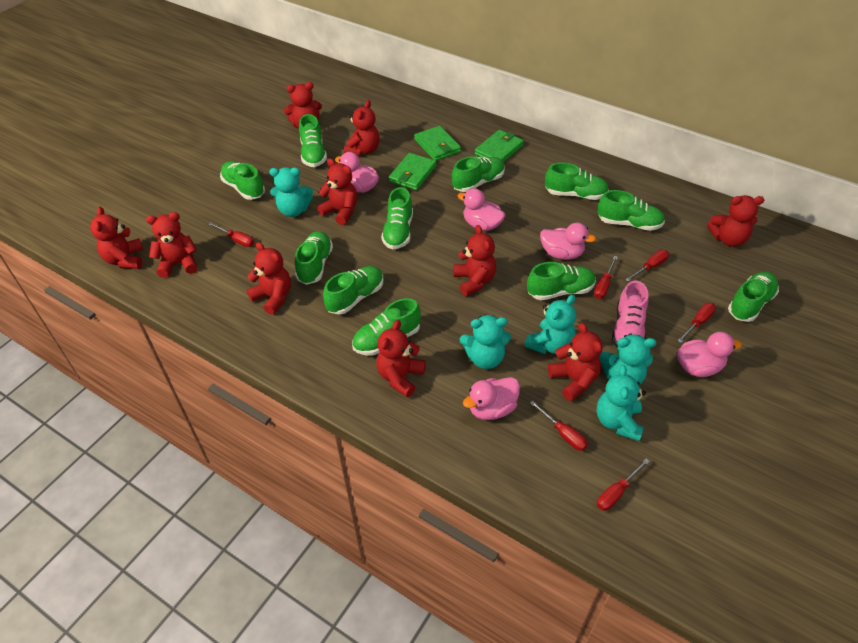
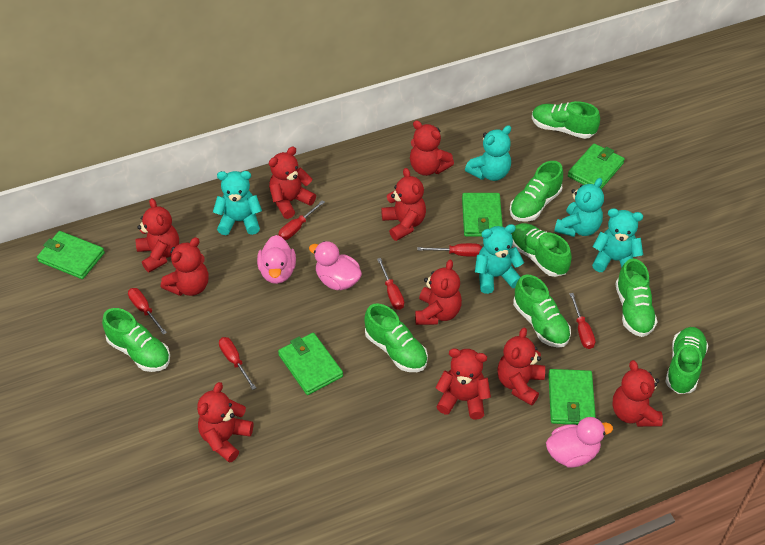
green shoe: [220,161,265,200] [295,231,333,285] [299,114,327,167] [323,266,383,315] [352,298,421,356] [381,187,413,249] [452,156,505,192] [527,262,596,300] [545,163,609,200] [597,190,665,231] [728,272,779,322] = 11 -> [102,308,170,372] [364,303,428,372] [510,161,563,222] [511,223,572,277] [513,274,571,348] [532,101,600,139] [615,258,657,337] [665,327,708,394] = 8
green wallet: [389,153,436,190] [414,126,461,161] [475,130,524,162] = 3 -> [37,231,105,279] [278,333,343,395] [462,193,503,237] [548,369,596,425] [568,143,625,189] = 5
pink duck: [335,152,379,193] [457,188,505,231] [463,377,520,420] [540,223,596,260] [677,332,742,377] = 5 -> [257,235,296,284] [309,241,362,290] [546,417,613,468] = 3
pink shoe: [612,281,648,348] = 1 -> none = 0

